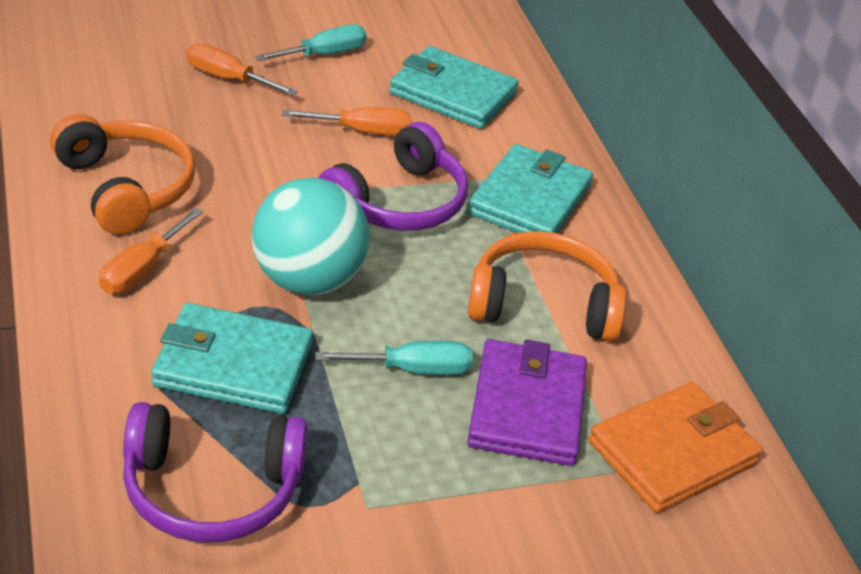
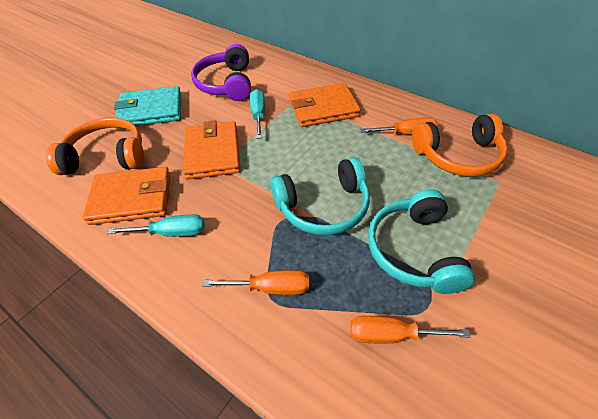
orange wallet: [588,382,763,513] = 1 -> [83,167,170,225] [183,120,240,179] [289,83,361,127] = 3
purple headphones: [123,402,308,542] [318,122,468,231] = 2 -> [191,44,251,101] = 1
purple wallet: [467,339,587,466] = 1 -> none = 0
turquoise ball: [251,178,370,295] = 1 -> none = 0
turquoise headphones: none = 0 -> [271,157,370,235] [368,189,475,294] = 2
turquoise wallet: [151,303,313,414] [389,46,519,129] [467,144,593,233] = 3 -> [114,86,181,126] = 1

